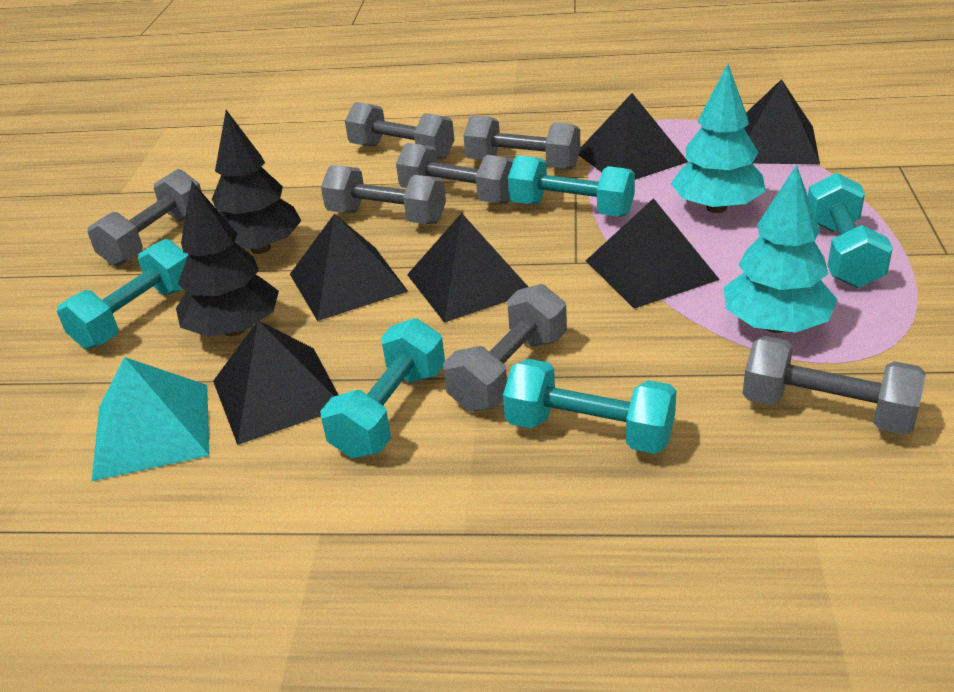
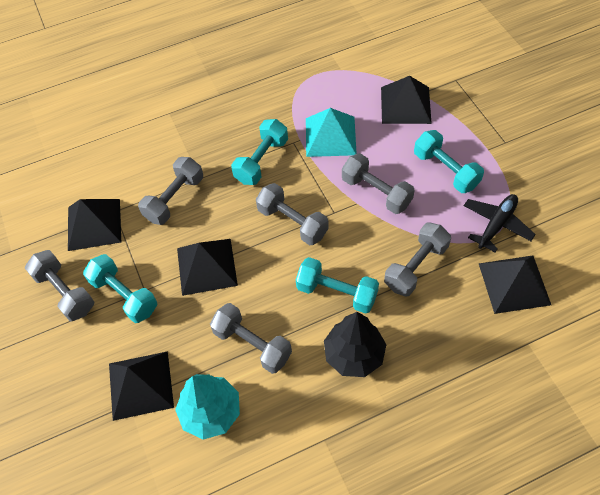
black plane: none = 0 -> [464,194,536,252] = 1
black pyramid: [213,321,339,445] [290,213,408,321] [407,213,528,323] [579,93,688,180] [586,198,720,309] [744,79,820,164] = 6 -> [68,199,121,251] [109,351,174,421] [177,239,238,296] [381,76,432,124] [479,255,551,314] = 5
black tree: [176,181,279,337] [212,110,301,254] = 2 -> [324,312,387,377] = 1
grey dumbbell: [87,169,202,266] [321,165,446,224] [345,102,454,159] [396,143,513,204] [443,284,567,412] [464,115,580,169] [743,336,926,435] = 7 -> [25,250,94,321] [138,157,203,225] [210,303,292,374] [256,183,329,245] [342,153,415,214] [384,222,451,297] = 6
turquoise dumbbell: [57,239,188,349] [320,318,445,459] [503,359,676,454] [508,155,635,217] [808,173,893,288] = 5 -> [83,254,157,323] [231,119,288,185] [296,257,379,314] [414,130,484,193] = 4
turquoise tree: [671,64,766,213] [724,165,838,333] = 2 -> [175,374,240,440] = 1

